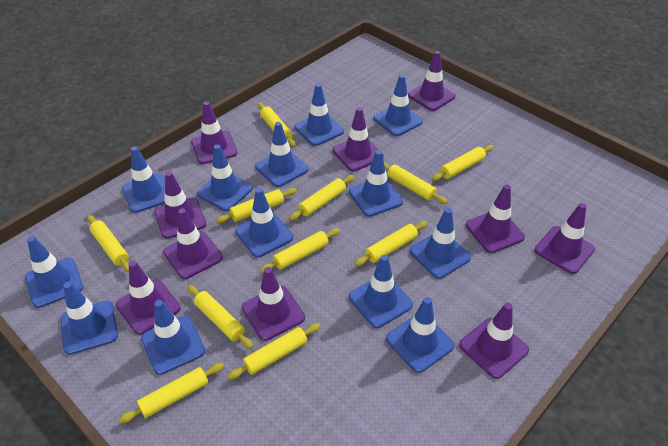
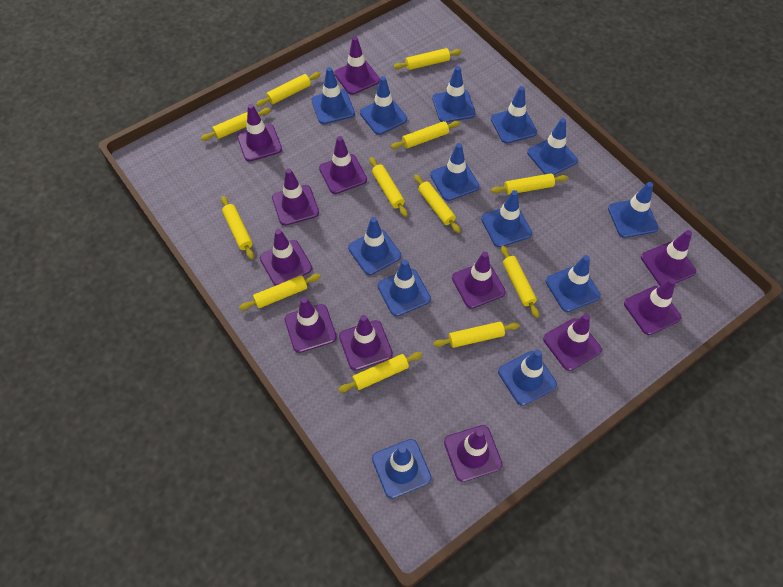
purple traffic cone: [116,261,181,335] [154,171,206,239] [163,208,223,279] [191,101,238,164] [242,267,305,341] [332,107,384,171] [408,51,456,111] [459,303,529,379] [466,185,525,253] [534,203,595,274] = 10 -> [237,104,282,162] [260,229,312,286] [272,169,319,226] [285,297,337,353] [319,136,367,194] [334,37,380,95] [339,315,393,371] [444,425,502,482] [452,252,506,309] [543,314,602,371] [624,278,681,335] [641,230,696,286] = 12
yellow rolling pin: [87,215,129,272] [119,363,224,423] [187,285,253,349] [216,188,297,223] [228,323,321,380] [258,103,296,147] [260,228,340,273] [289,175,354,221] [354,221,427,266] [384,162,447,204] [432,145,493,181] = 11 -> [201,108,271,141] [221,196,254,259] [239,274,321,310] [256,72,320,106] [338,352,422,392] [370,157,407,217] [390,121,460,149] [393,48,462,70] [414,174,460,233] [433,322,520,348] [491,173,568,195] [501,246,539,318] = 12

